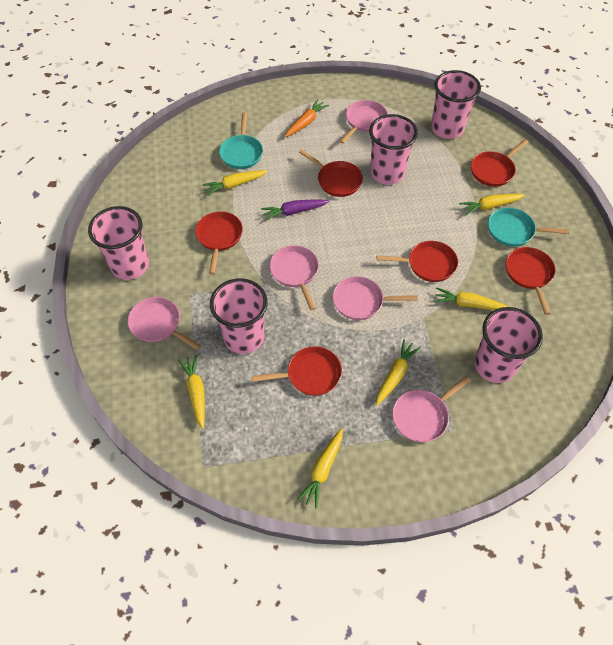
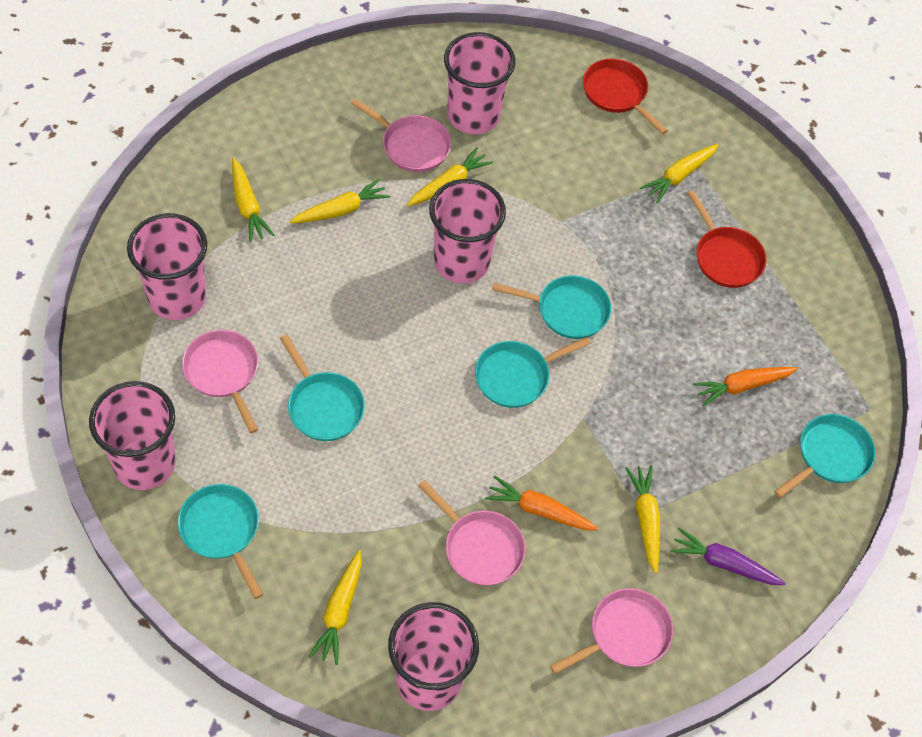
orange carrot: [285,99,329,137] = 1 -> [485,475,598,530] [693,367,798,406] = 2
pink pan: [128,297,201,350] [270,245,319,311] [333,276,418,320] [340,100,388,144] [392,376,471,442] = 5 -> [182,330,259,433] [351,98,451,172] [418,480,526,586] [550,588,673,674] = 4
red pan: [195,211,243,274] [252,346,342,396] [299,149,363,197] [377,241,458,282] [471,139,528,187] [506,247,556,315] = 6 -> [583,59,668,134] [687,191,766,288] = 2
turquoise pan: [219,112,263,169] [488,207,569,247] = 2 -> [178,484,263,599] [280,335,365,441] [475,337,591,408] [492,275,611,339] [774,414,876,498] = 5

